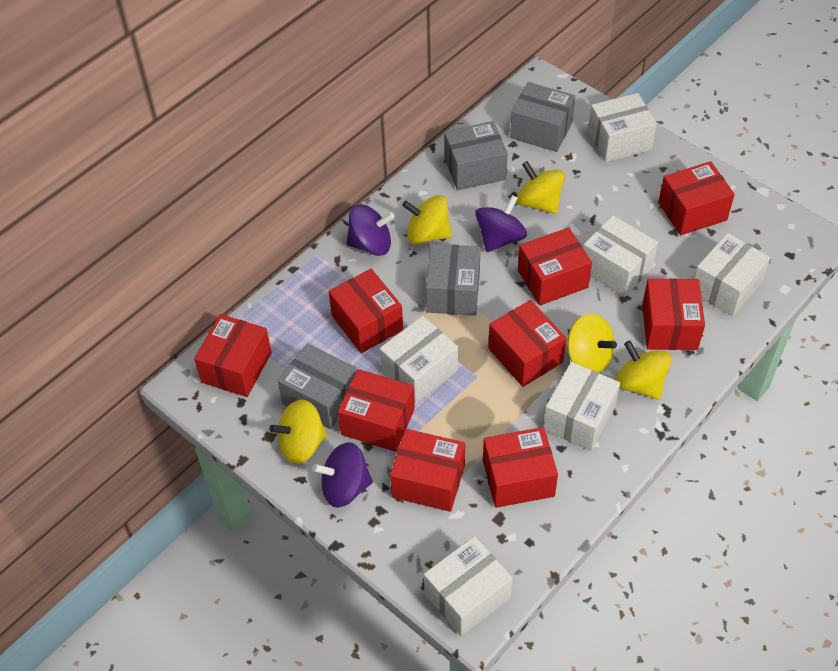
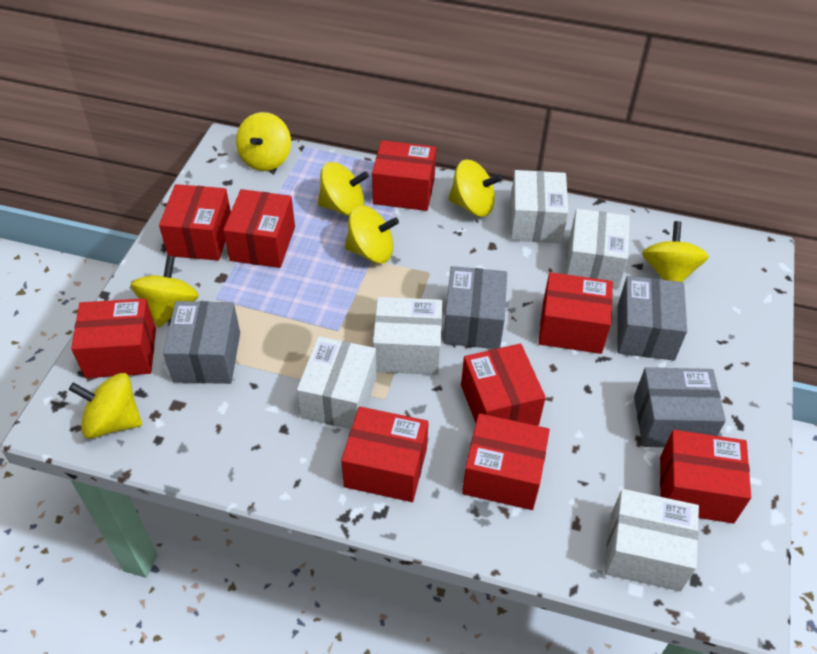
purple spinning top: [313,442,373,508] [346,204,395,256] [475,195,527,252] = 3 -> none = 0
white box: [379,316,458,404] [424,536,513,636] [543,362,620,451] [583,215,658,297] [588,93,657,162] [694,233,771,317] = 6 -> [297,336,377,429] [373,297,442,375] [510,170,569,243] [566,209,630,289] [605,489,699,591] = 5
yellow spinning top: [270,399,328,464] [402,195,452,245] [516,161,565,214] [567,313,617,373] [615,341,672,400] = 5 -> [69,373,142,439] [130,255,199,327] [236,112,291,171] [318,162,369,216] [345,205,399,264] [448,159,503,217] [642,221,709,282] = 7

